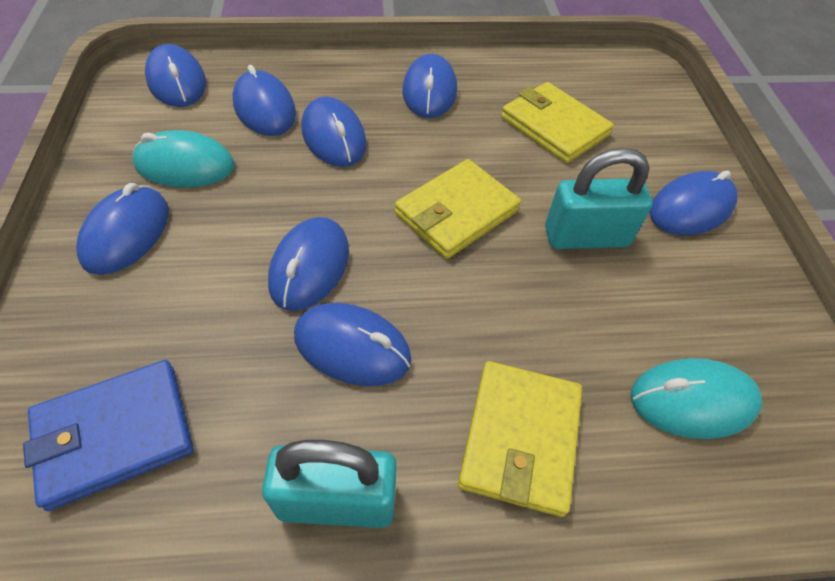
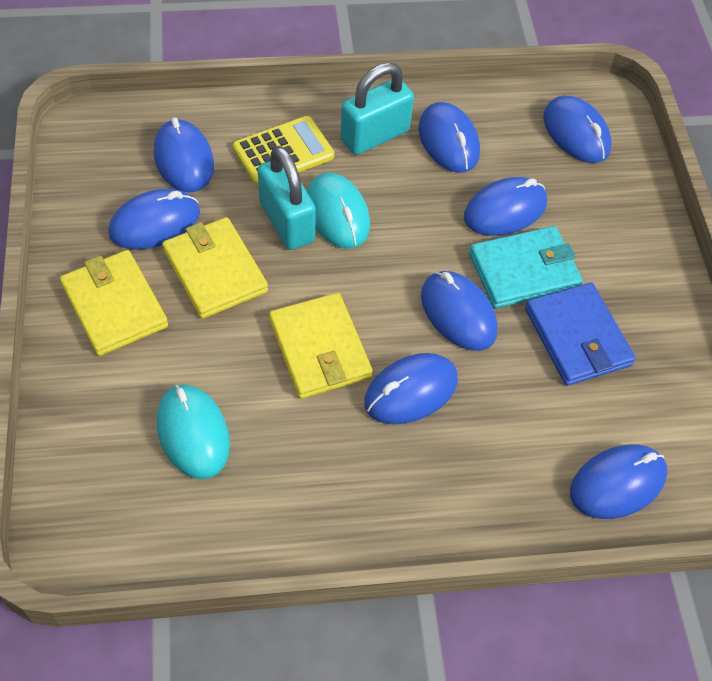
turquoise wallet: none = 0 -> [469,226,583,309] = 1
yellow calculator: none = 0 -> [233,116,334,187] = 1

